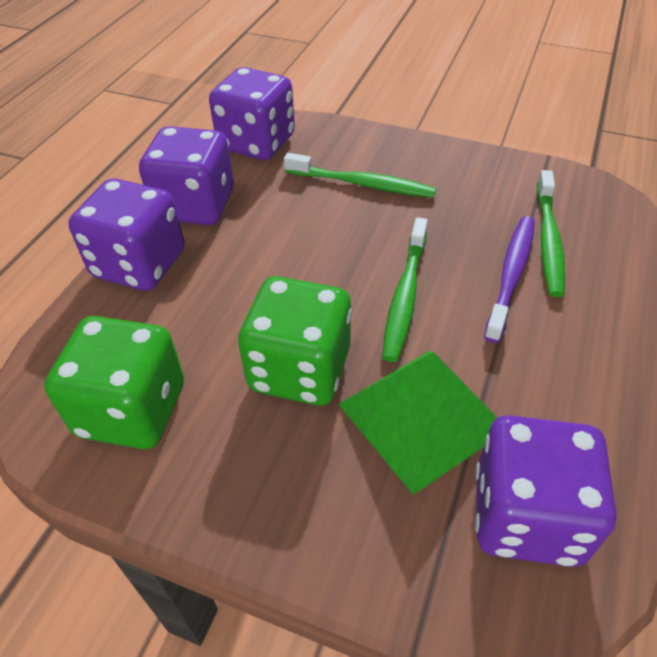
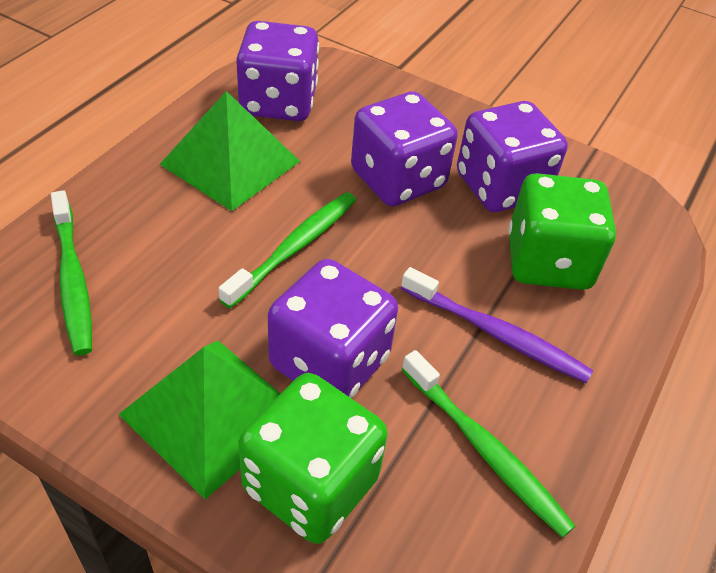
green pyramid: [338,351,497,495] = 1 -> [118,341,281,499] [160,91,300,211] = 2

